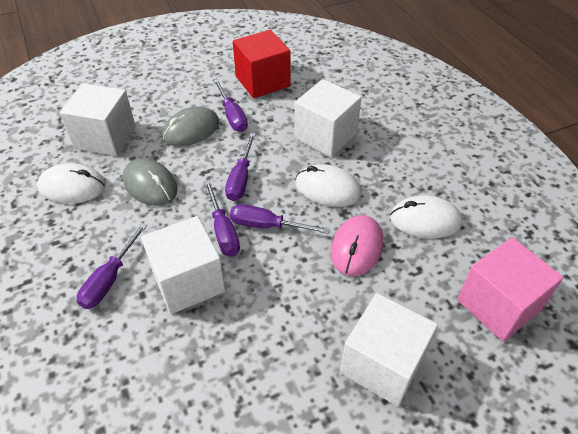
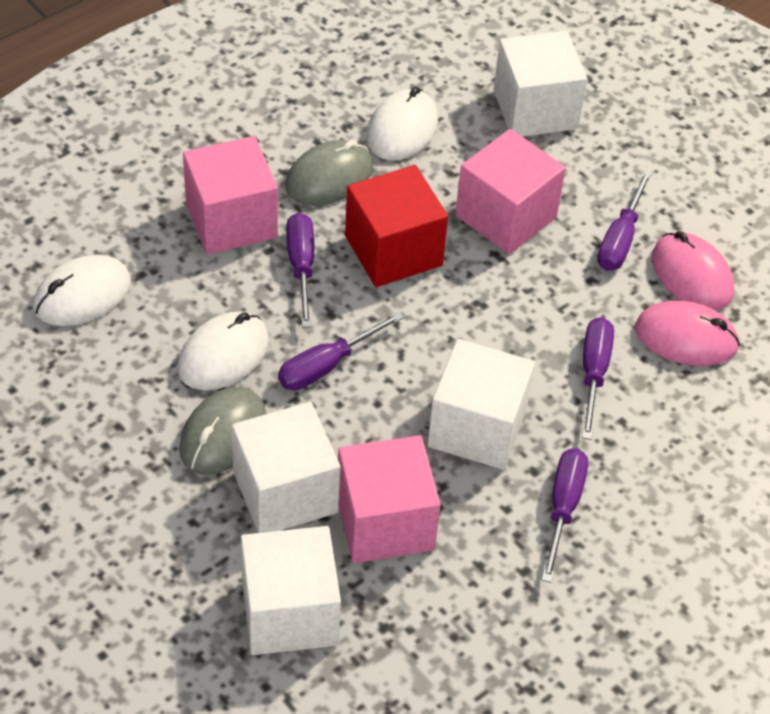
pink cube: [457,237,564,342] = 1 -> [183,136,278,255] [338,435,441,563] [455,129,566,254] = 3
pink mouse: [331,215,383,276] = 1 -> [635,301,740,366] [652,231,734,310] = 2

